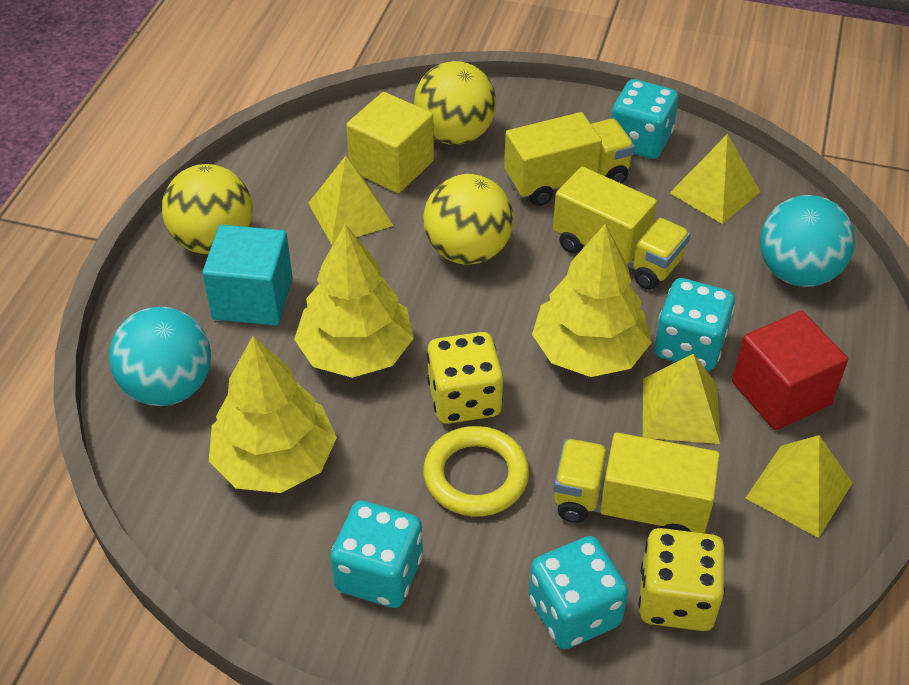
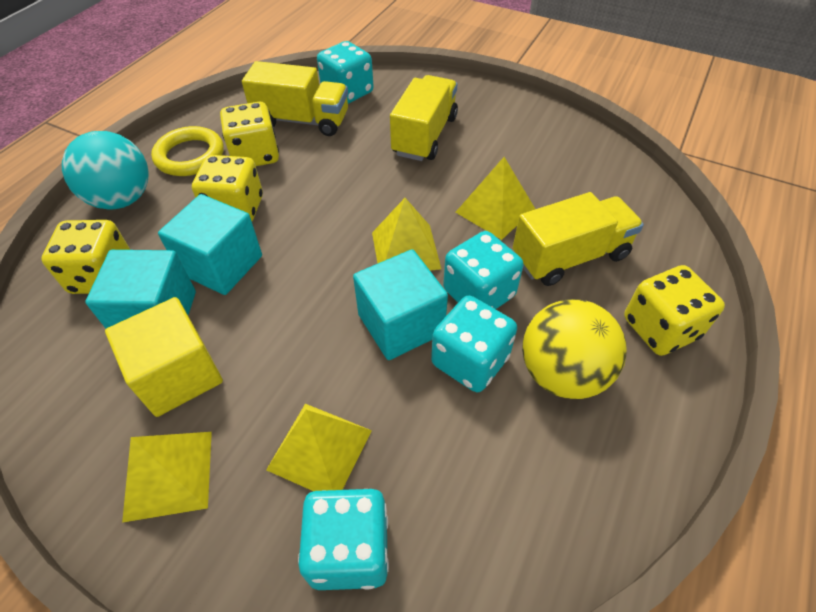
red cube: [732,311,848,430] = 1 -> none = 0
turquoise ball: [109,307,211,406] [760,195,855,287] = 2 -> [62,131,149,210] = 1
turquoise cube: [202,225,293,326] = 1 -> [85,250,196,329] [158,194,262,295] [353,249,448,360] = 3
yellow ball: [162,164,253,254] [414,61,496,145] [423,174,514,265] = 3 -> [522,299,627,399] = 1
yellow dice: [427,332,503,424] [639,528,725,631] = 2 -> [41,220,130,294] [192,155,263,221] [220,102,279,166] [624,265,725,356] = 4
yellow tree: [209,336,337,493] [294,224,414,378] [532,223,652,377] = 3 -> none = 0

